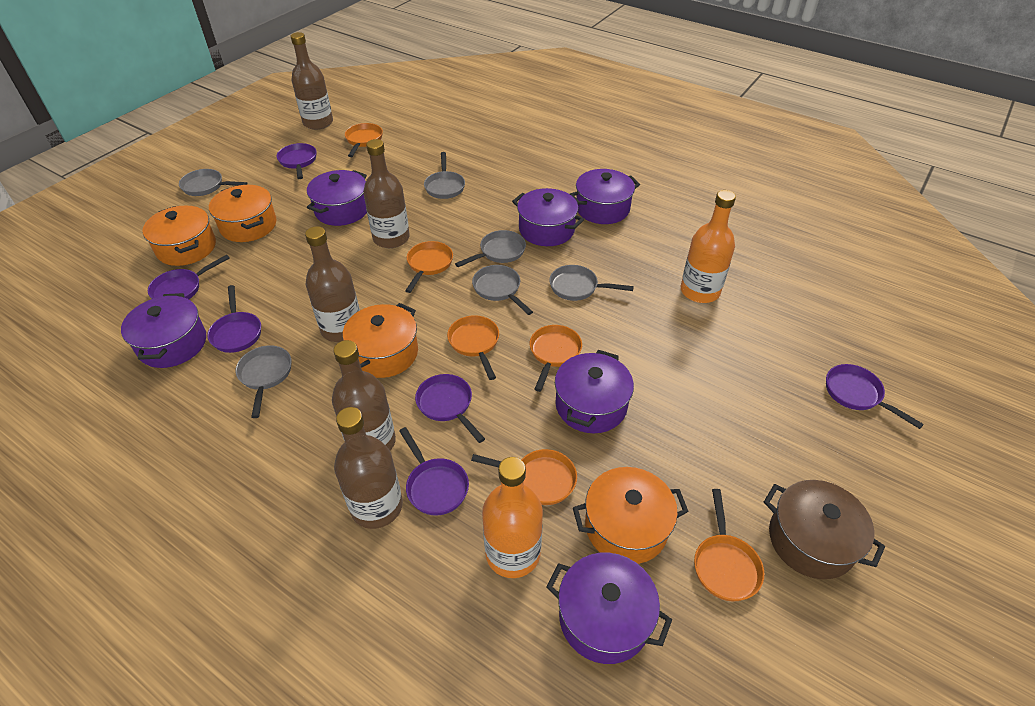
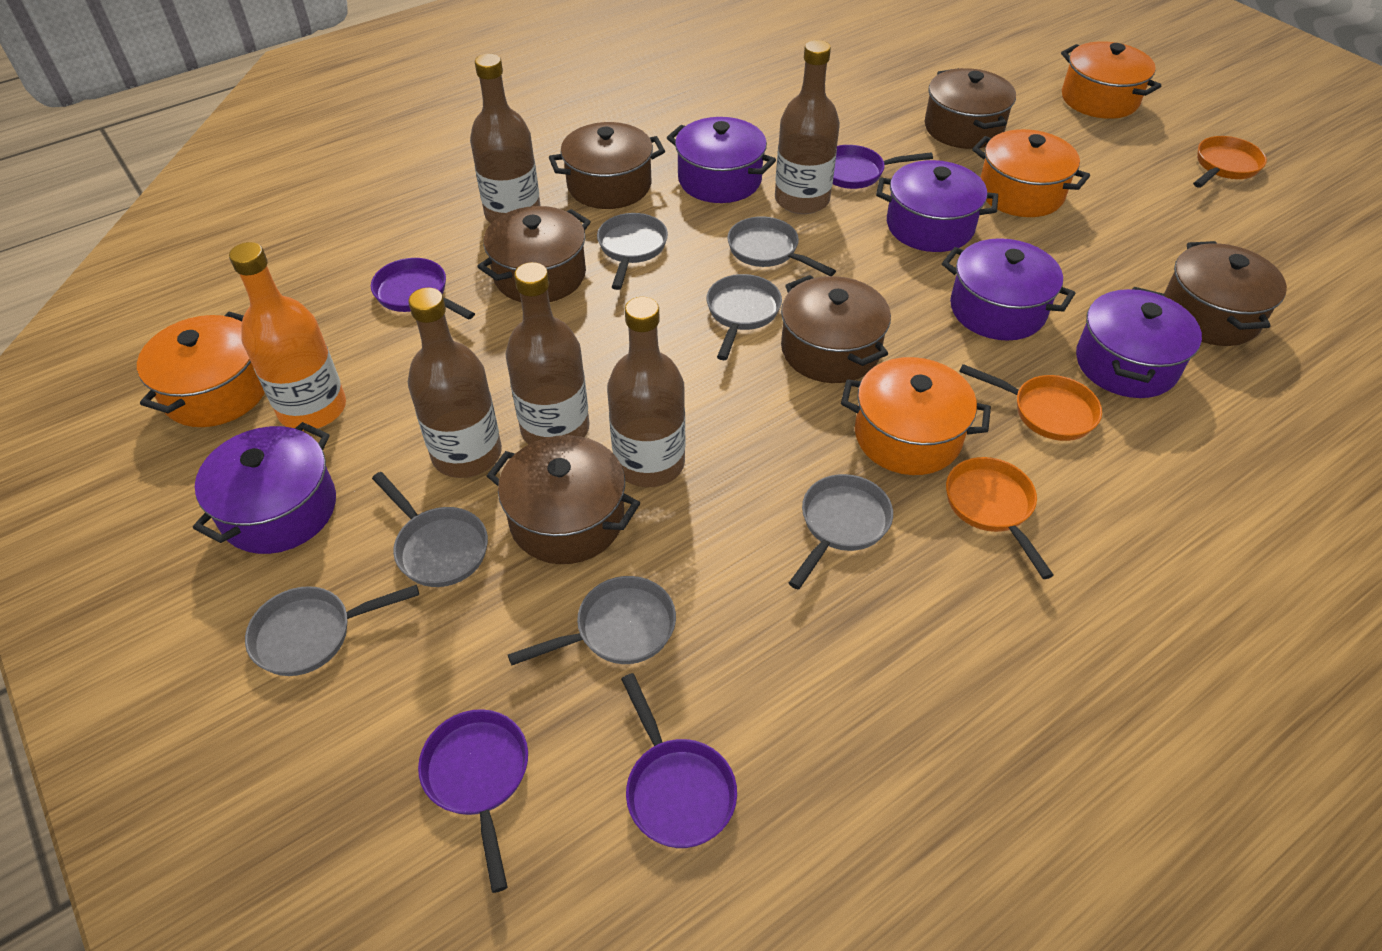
brown pot: [764,480,885,579] = 1 -> [477,206,591,302] [487,435,640,564] [549,122,665,209] [781,275,891,383] [925,68,1016,149] [1164,241,1287,346] = 6
grey pan: [179,169,248,196] [235,345,291,418] [424,152,465,199] [455,230,526,267] [472,265,533,315] [549,265,634,301] = 6 -> [245,585,419,676] [372,472,488,587] [508,576,676,665] [597,213,668,290] [707,274,782,360] [727,216,836,276] [789,474,893,590] = 7
orange bottle: [482,457,543,578] [681,190,736,303] = 2 -> [229,242,346,431] = 1
orange pan: [345,123,383,157] [405,241,453,293] [447,315,499,380] [471,449,577,505] [530,325,582,392] [694,489,764,602] = 6 -> [946,457,1054,579] [959,364,1102,441] [1193,136,1267,188] = 3
purple pan: [148,255,230,299] [207,285,261,353] [277,143,317,179] [399,427,469,515] [415,374,485,443] [826,364,924,429] = 6 -> [371,258,475,320] [418,709,528,893] [621,673,737,848] [833,145,933,189] = 4
purple pot: [121,293,206,368] [307,170,367,226] [512,188,584,246] [546,553,672,664] [555,350,634,433] [570,169,640,224] = 6 -> [193,422,336,554] [667,117,776,203] [876,160,998,252] [942,238,1075,341] [1076,287,1202,398] = 5

